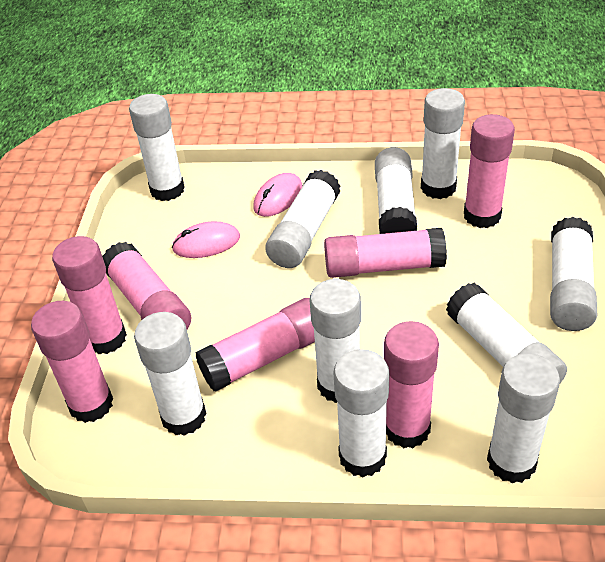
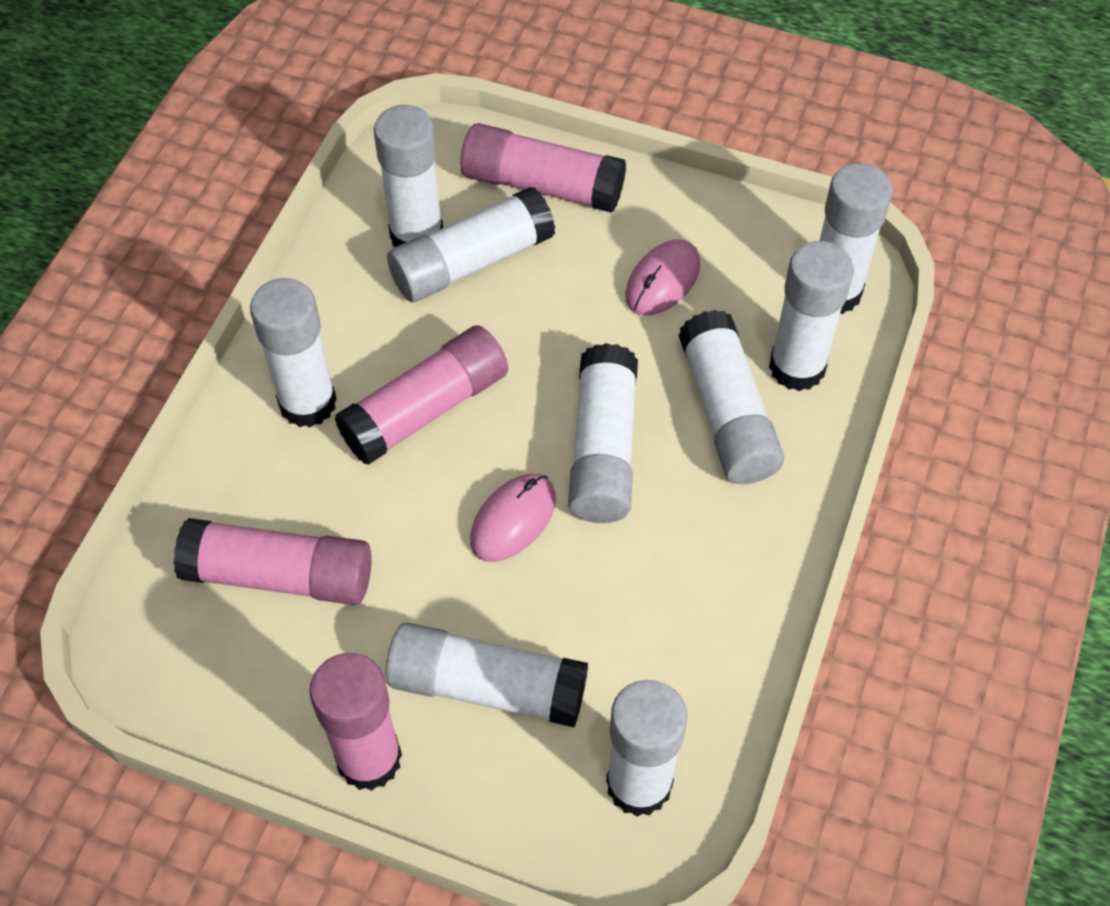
pink glue stick: [31,301,113,423] [52,236,127,354] [102,242,191,329] [195,298,315,391] [324,228,447,278] [384,321,439,448] [464,114,515,228] = 7 -> [174,518,372,605] [309,653,402,791] [334,325,508,465] [460,123,626,213] = 4
white glue stick: [129,94,185,201] [134,312,207,436] [265,170,340,268] [310,279,361,403] [333,349,389,477] [375,147,417,234] [421,88,465,199] [446,283,567,383] [487,353,560,483] [550,217,597,331] = 10 -> [250,278,337,428] [374,105,443,247] [386,622,588,727] [387,187,555,302] [568,343,638,523] [606,680,687,817] [678,310,784,484] [769,241,854,391] [819,163,893,314] = 9

